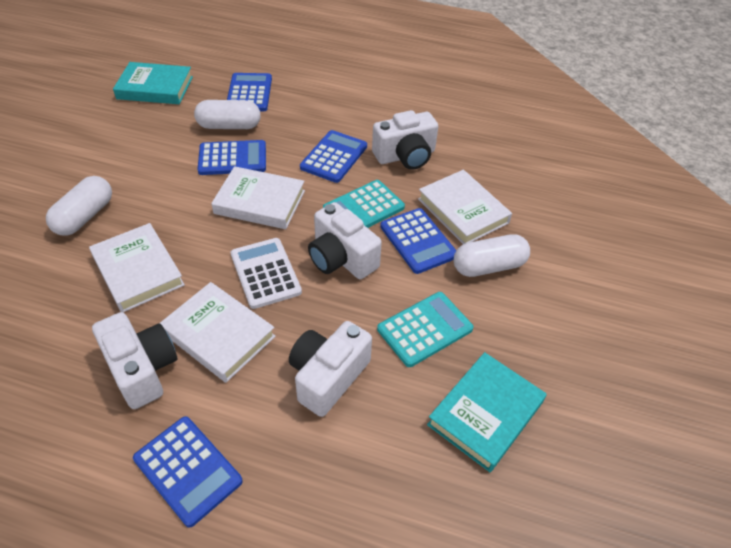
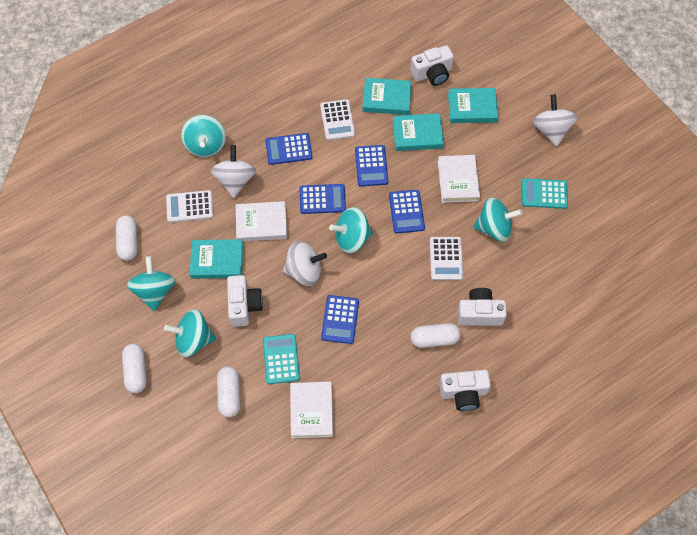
turquoise book: [113,62,193,104] [427,352,547,472] = 2 -> [190,239,243,279] [362,78,412,115] [393,113,444,151] [448,88,498,123] = 4
turquoise spinning top: none = 0 -> [127,256,175,311] [164,309,216,357] [181,115,226,157] [329,207,373,253] [473,197,522,242] = 5
white book: [89,223,185,312] [160,282,276,383] [211,166,305,229] [418,170,512,244] = 4 -> [236,201,287,242] [290,382,333,438] [438,155,480,203] = 3
white calculator: [231,238,302,309] = 1 -> [166,190,213,223] [320,99,355,140] [430,237,463,280] = 3
white capsule: [46,176,112,236] [194,100,261,129] [453,234,530,277] = 3 -> [116,215,138,261] [122,343,147,393] [217,366,240,417] [410,323,461,348] = 4
white spinning top: none = 0 -> [211,145,256,198] [283,241,327,286] [533,94,577,146] = 3

